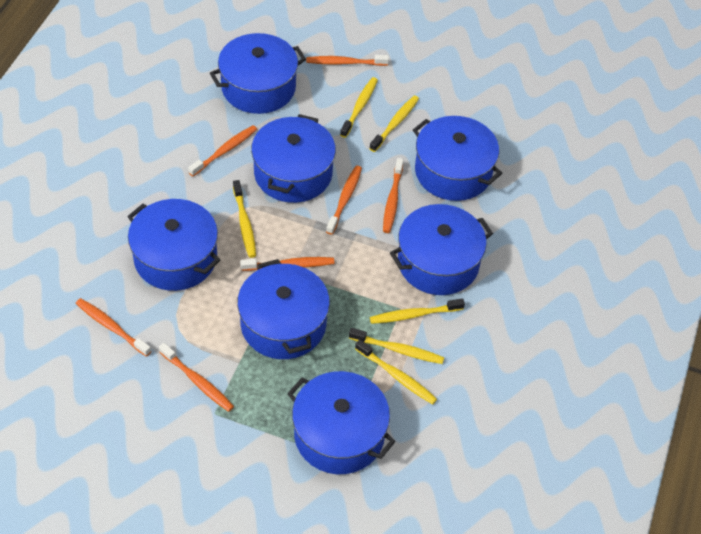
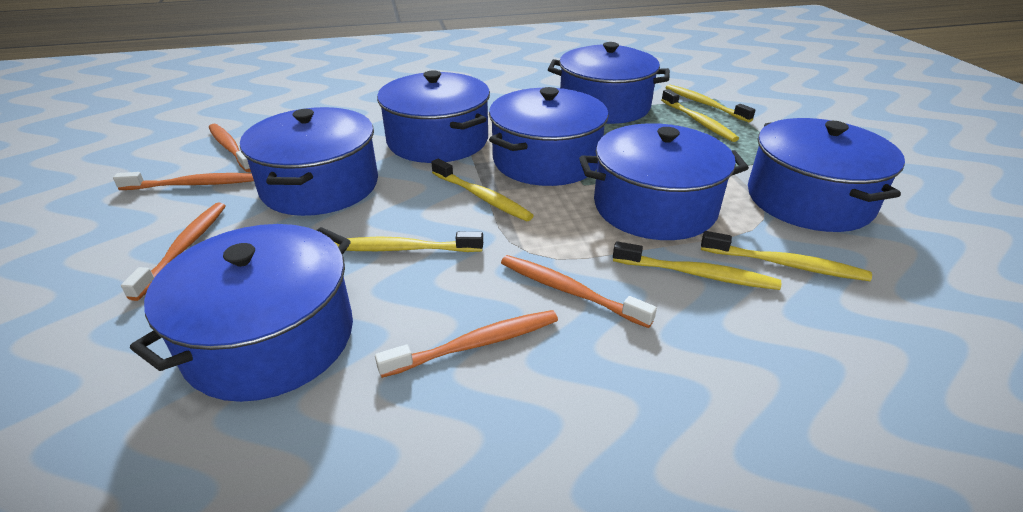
orange toothbrush: [76,298,151,357] [159,343,234,412] [188,125,257,176] [240,257,334,271] [306,55,389,66] [326,166,362,235] [383,158,403,233] = 7 -> [113,172,254,190] [121,203,226,301] [209,124,251,172] [375,310,558,378] [501,255,657,328] = 5

